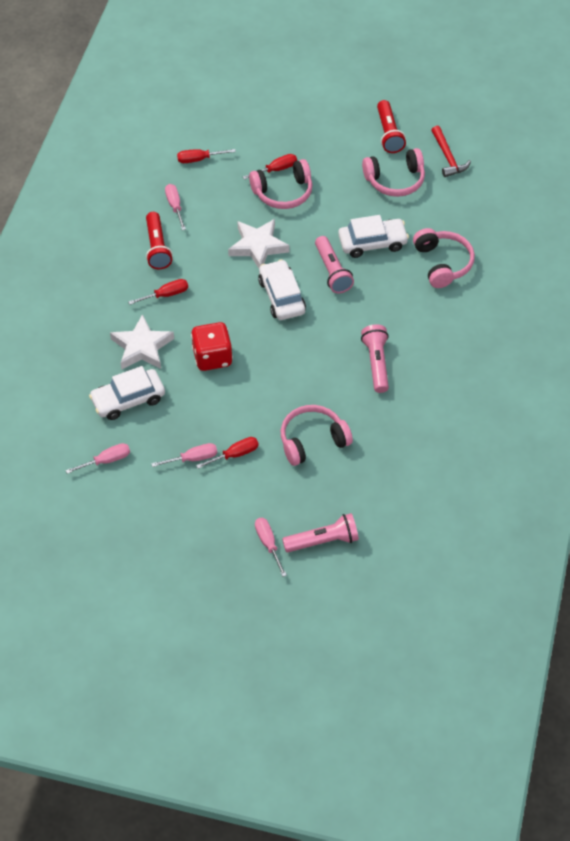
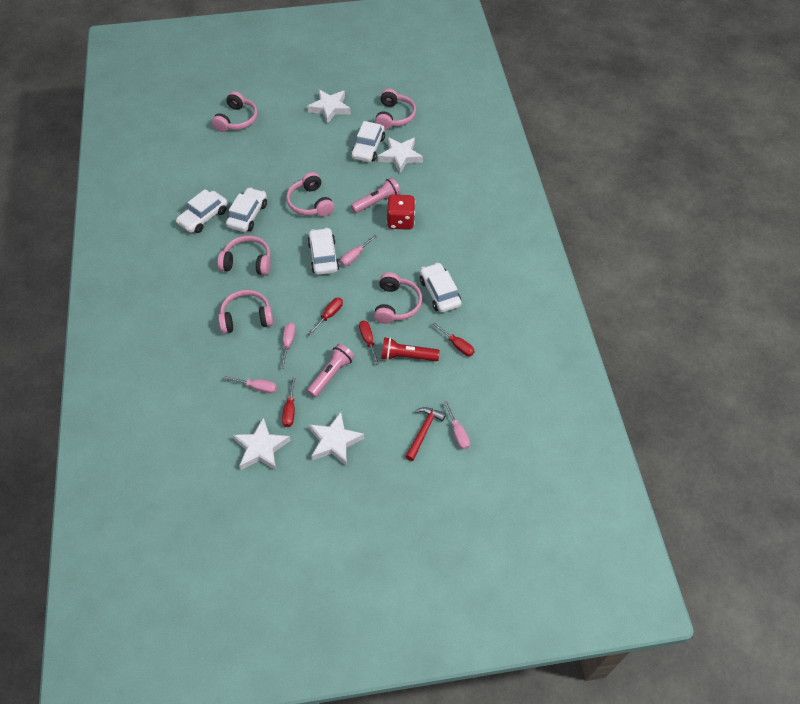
pink flashlight: [282,513,359,552] [315,236,354,293] [361,324,389,393] = 3 -> [307,344,354,398] [351,177,401,213] = 2
pink headphones: [249,159,312,209] [281,405,353,466] [362,148,425,197] [413,228,475,288] = 4 -> [212,91,258,132] [218,236,271,275] [218,290,273,334] [286,172,334,216] [374,272,422,324] [375,89,416,130] = 6
red flashlight: [146,212,173,269] [377,100,406,153] = 2 -> [381,337,440,361] = 1
white car: [89,366,165,420] [258,259,306,320] [338,215,409,258] = 3 -> [176,189,228,233] [226,187,267,232] [307,228,339,275] [351,121,385,162] [420,262,461,313] = 5
white star: [110,314,174,370] [228,219,289,268] = 2 -> [233,418,291,470] [307,89,351,124] [309,412,364,466] [378,137,423,173] = 4

